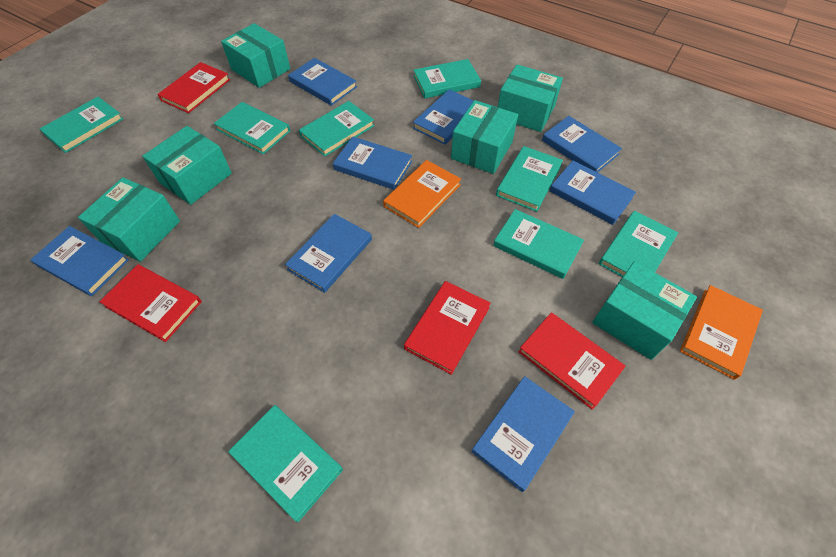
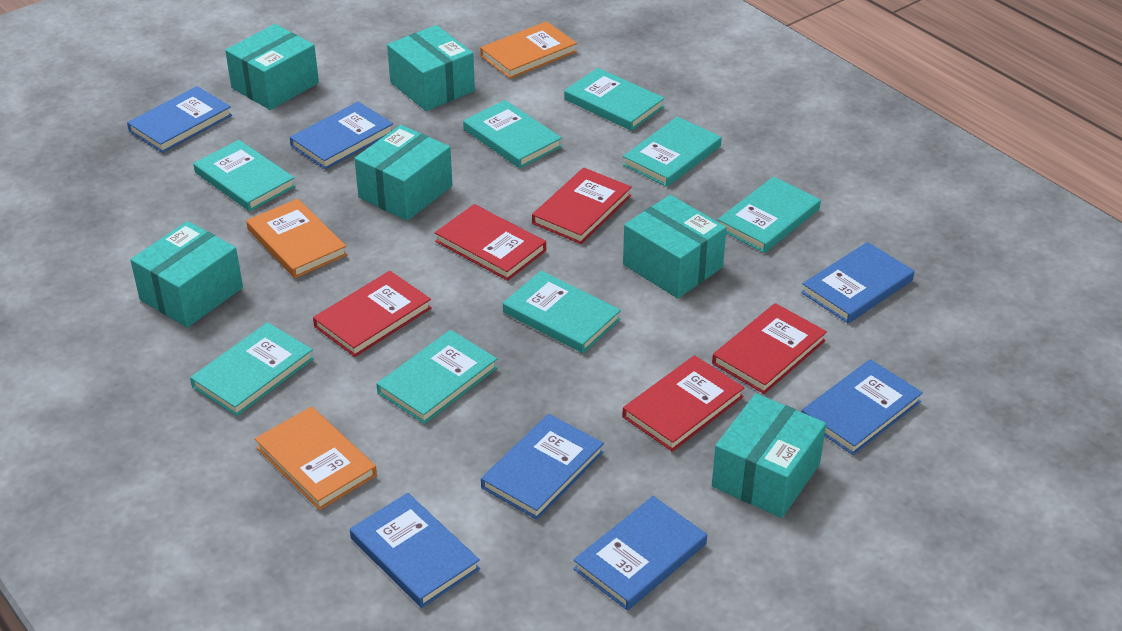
blue book: [30,226,129,296] [285,214,372,293] [288,58,357,106] [333,137,412,190] [413,89,474,145] [471,376,574,492] [542,116,622,173] [550,161,636,225] = 8 -> [127,86,232,153] [290,102,393,169] [350,493,480,608] [481,414,604,520] [573,496,707,610] [801,242,914,323] [802,359,923,455] = 7
orange book: [383,160,461,228] [680,285,763,380] = 2 -> [246,199,347,278] [255,406,377,510] [480,21,577,79] = 3
red book: [100,264,202,342] [157,62,230,113] [404,281,491,375] [518,312,625,410] = 4 -> [313,271,432,357] [435,204,546,281] [532,168,632,244] [623,355,744,452] [712,303,827,394] = 5

